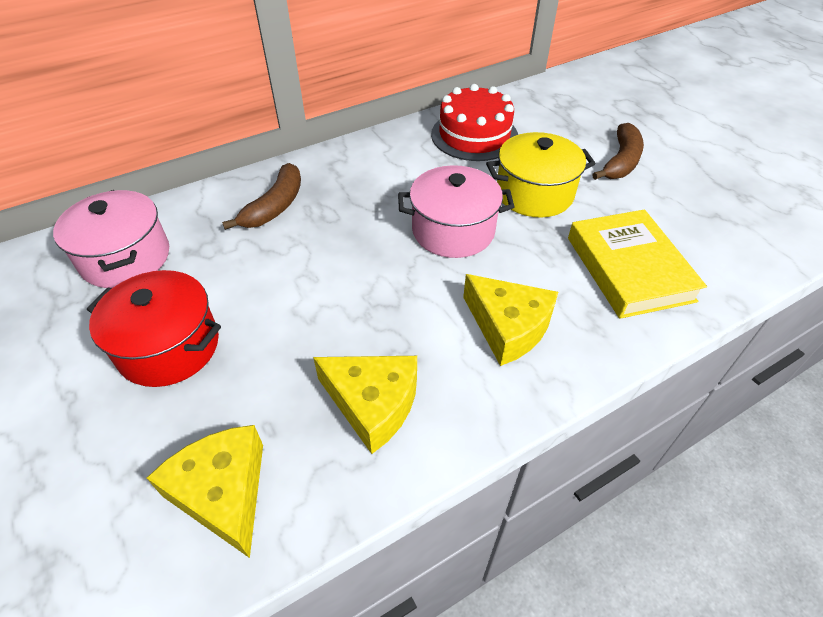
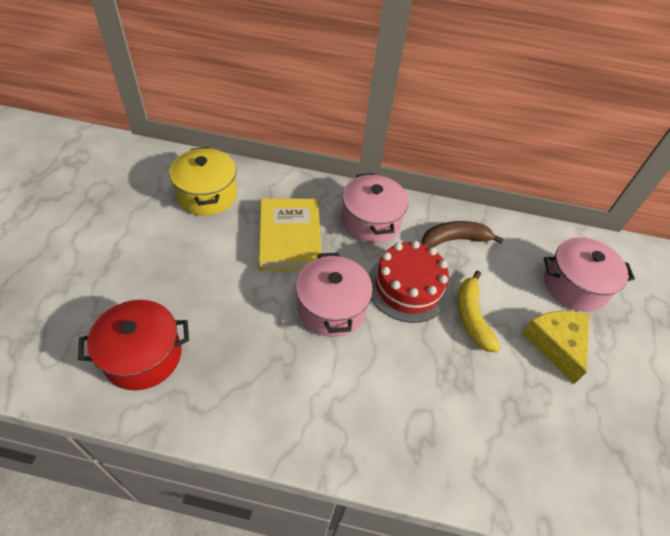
brown banana: [222,163,301,230] [592,123,644,180] = 2 -> [422,221,504,248] = 1
pink pot: [53,190,169,288] [398,165,514,258] = 2 -> [296,252,373,337] [341,173,408,243] [544,237,635,312] = 3
yellow banana: none = 0 -> [457,271,501,352] = 1
yellow cheese: [147,425,263,558] [313,356,417,454] [463,274,558,366] = 3 -> [522,311,590,384] = 1

